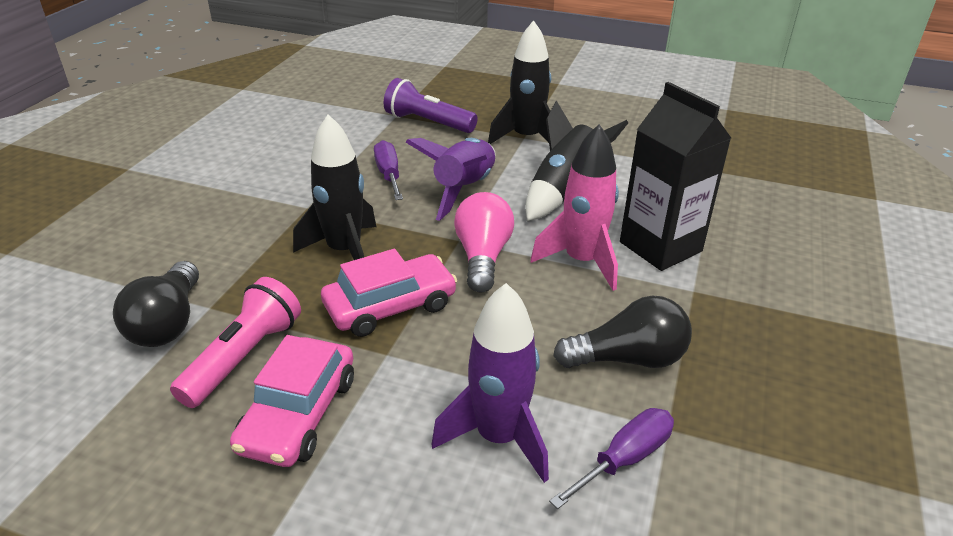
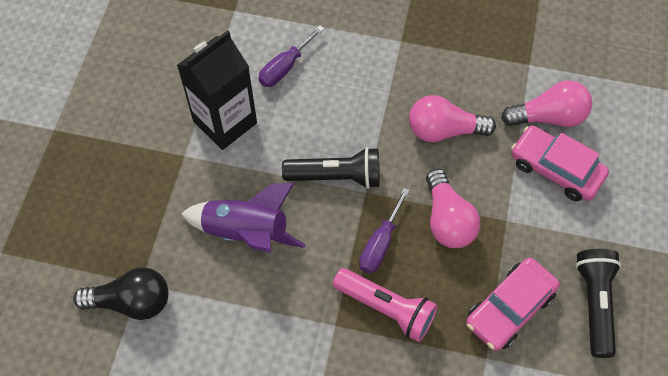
black flashlight: none = 0 -> [282,147,380,189] [576,249,621,358] = 2
black light bulb: [113,261,199,347] [553,296,692,368] = 2 -> [73,267,168,320] = 1
black rocket: [293,114,376,260] [488,20,551,144] [525,101,628,221] = 3 -> none = 0
pink light bulb: [454,192,514,293] = 1 -> [409,95,496,142] [426,169,480,248] [501,80,592,127] = 3
pink rocket: [530,124,619,291] = 1 -> none = 0
purple flashlight: [384,78,478,133] = 1 -> none = 0
purple rocket: [405,138,496,221] [431,283,549,483] = 2 -> [181,183,306,253] = 1

